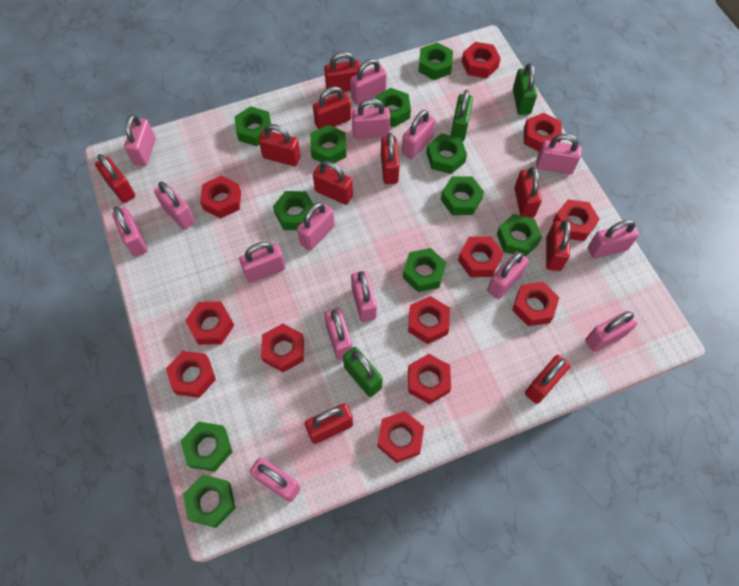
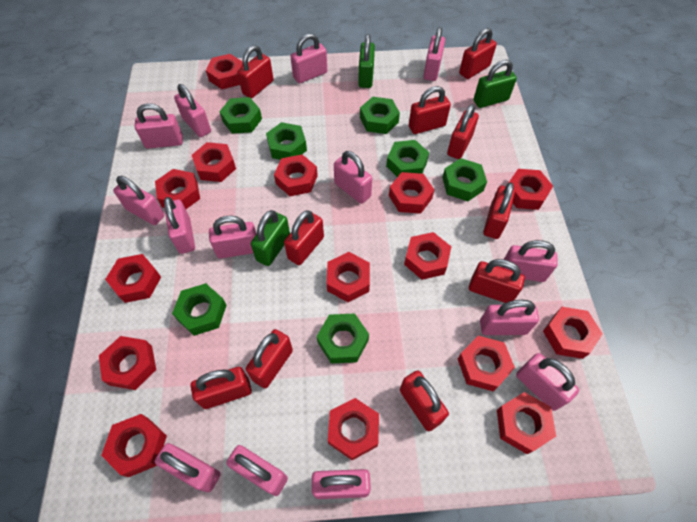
green nut: [181,422,232,472] [183,475,236,528] [234,106,272,146] [273,191,314,230] [311,125,346,163] [375,88,411,127] [403,248,446,292] [418,42,453,80] [426,133,467,174] [441,177,484,215] [497,214,542,257] = 11 -> [172,283,227,336] [219,97,262,134] [266,122,307,160] [317,313,369,364] [360,97,400,134] [386,140,429,177] [442,158,487,201] = 7
pink padlock: [112,207,148,257] [124,114,156,166] [154,182,195,230] [239,242,285,283] [250,457,300,502] [297,202,335,251] [324,308,352,360] [350,59,387,105] [351,271,377,322] [352,99,390,139] [402,110,435,159] [487,252,529,299] [536,134,582,174] [585,311,638,352] [588,220,639,259] = 15 -> [113,176,164,225] [135,103,183,149] [155,443,221,493] [164,197,195,254] [174,84,211,137] [209,216,257,258] [226,445,288,496] [290,33,327,84] [312,469,371,499] [334,151,372,204] [424,27,445,81] [480,300,539,335] [502,240,558,282] [516,353,579,411] = 14
red nut: [166,351,216,398] [185,301,234,345] [200,175,241,219] [261,323,304,372] [377,411,424,463] [408,296,450,344] [408,354,451,404] [458,236,504,277] [462,42,501,78] [512,282,559,326] [524,113,562,152] [553,199,600,241] = 12 -> [99,336,156,390] [101,414,167,477] [105,254,161,303] [155,169,200,209] [192,142,236,182] [206,54,243,89] [274,154,318,196] [327,252,370,302] [328,398,379,460] [389,172,434,214] [404,232,451,280] [458,336,515,391] [497,392,556,454] [509,169,553,210] [543,307,603,359] = 15

